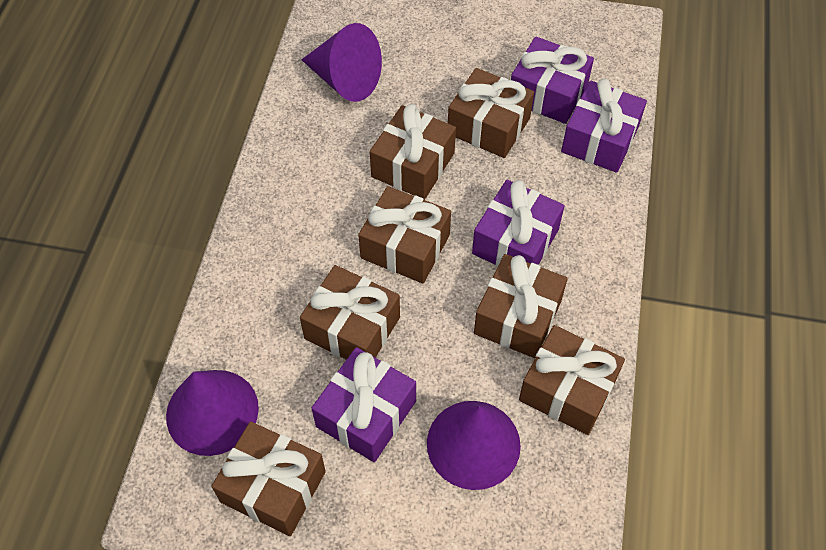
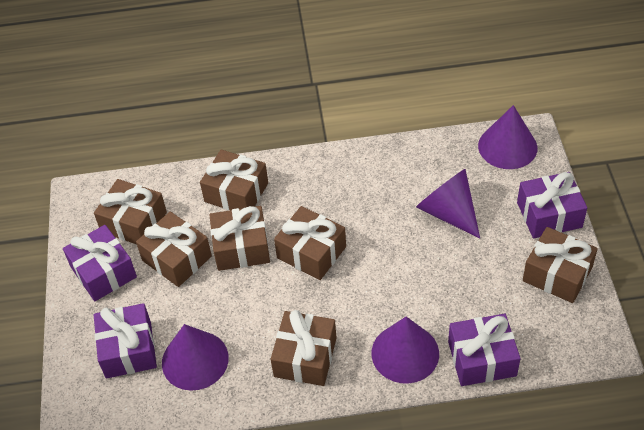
purple cone: [166,370,259,456] [301,23,382,102] [427,401,521,490] = 3 -> [162,324,229,391] [371,317,439,383] [416,169,480,239] [478,105,537,169] = 4

